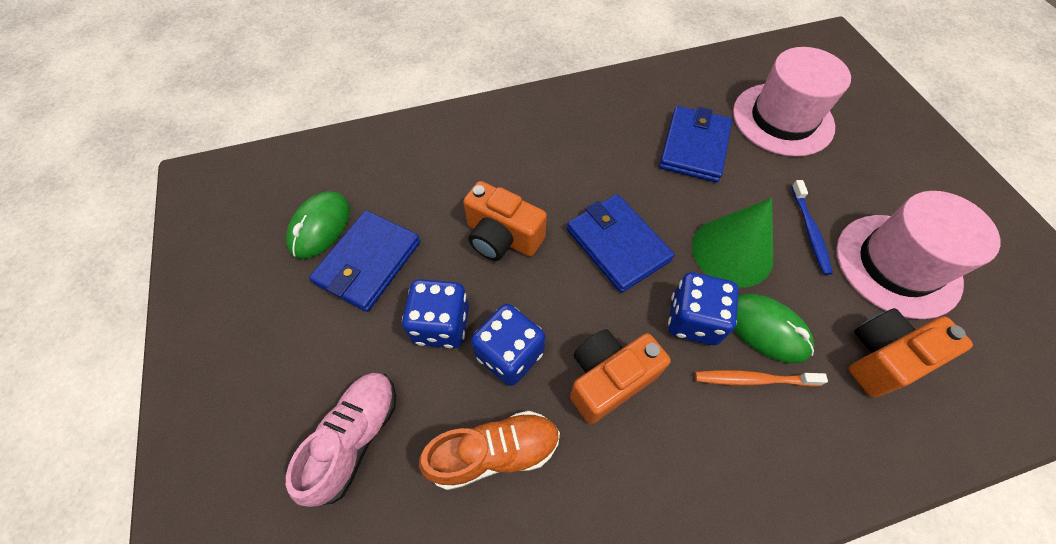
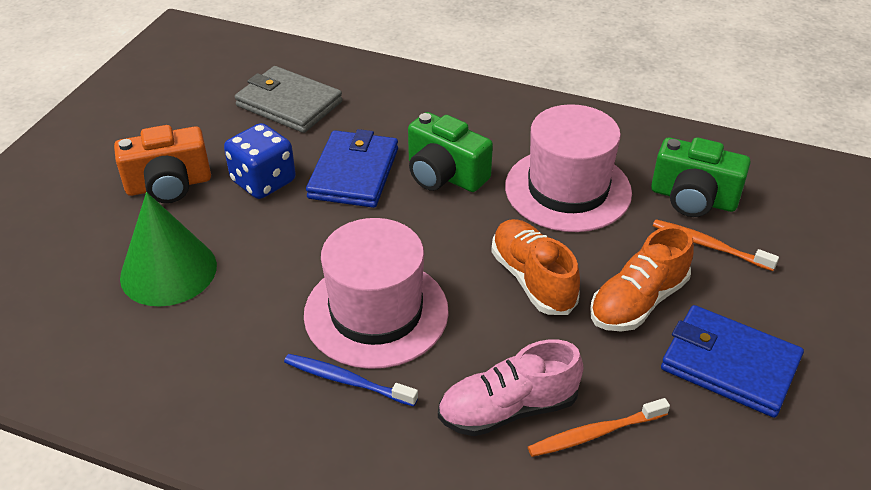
blue dice: [402,279,469,348] [471,304,545,386] [668,272,739,345] = 3 -> [224,123,296,199] = 1
blue wallet: [309,211,420,312] [567,194,674,293] [659,106,732,182] = 3 -> [306,129,398,208] [661,305,804,418] = 2
green camera: none = 0 -> [408,112,493,192] [651,137,751,217] = 2
green mouse: [286,191,350,259] [734,294,814,363] = 2 -> none = 0
grey wallet: none = 0 -> [235,66,342,133] = 1
orange camera: [463,181,547,261] [570,329,671,424] [848,308,973,397] = 3 -> [114,125,211,203] = 1
orange shoe: [419,411,560,490] = 1 -> [491,219,580,315] [590,225,694,332] = 2
orange toothbrush: [695,370,828,387] = 1 -> [528,398,670,457] [653,219,779,271] = 2

